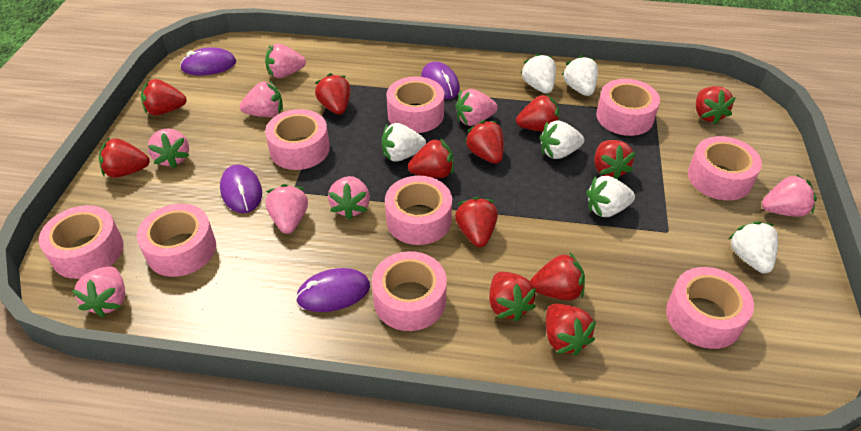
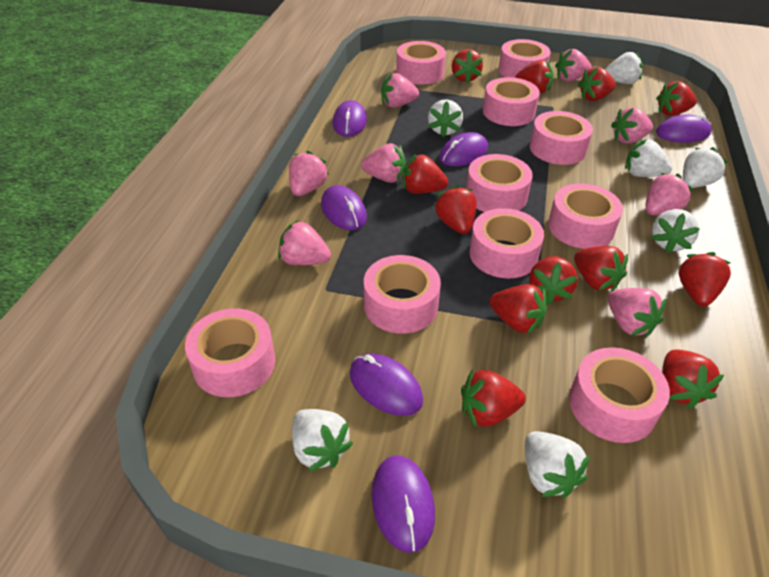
pink tape: [39,205,124,279] [137,204,216,277] [265,109,330,170] [372,251,447,331] [385,176,452,245] [386,76,444,133] [596,79,660,136] [666,267,754,349] [688,136,762,201] = 9 -> [185,308,275,397] [364,255,441,334] [396,41,446,85] [466,154,533,212] [469,208,544,279] [483,77,540,126] [499,39,551,78] [530,111,593,165] [548,183,623,249] [569,347,670,443] = 10
purple mouse: [180,47,236,75] [220,164,262,213] [296,268,370,312] [421,61,460,99] = 4 -> [321,185,367,230] [333,100,367,137] [350,353,423,416] [372,455,435,553] [439,132,488,166] [656,114,712,143] = 6
white strawberry: [381,123,426,162] [520,53,556,94] [540,120,584,159] [562,55,598,96] [586,176,635,217] [729,221,778,273] = 6 -> [292,409,353,472] [428,99,463,137] [525,431,590,498] [605,52,643,84] [625,139,673,177] [652,209,699,253] [683,147,728,188] = 7

